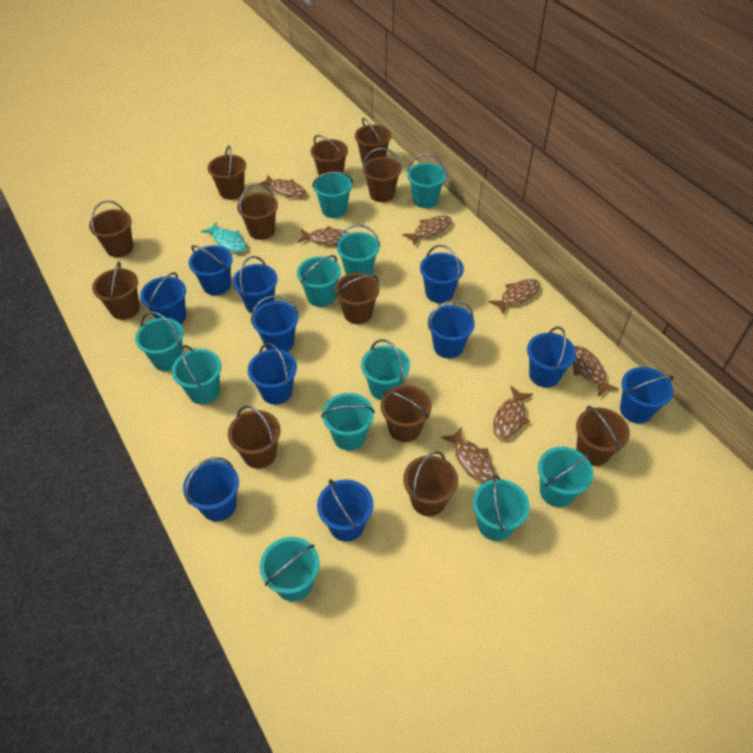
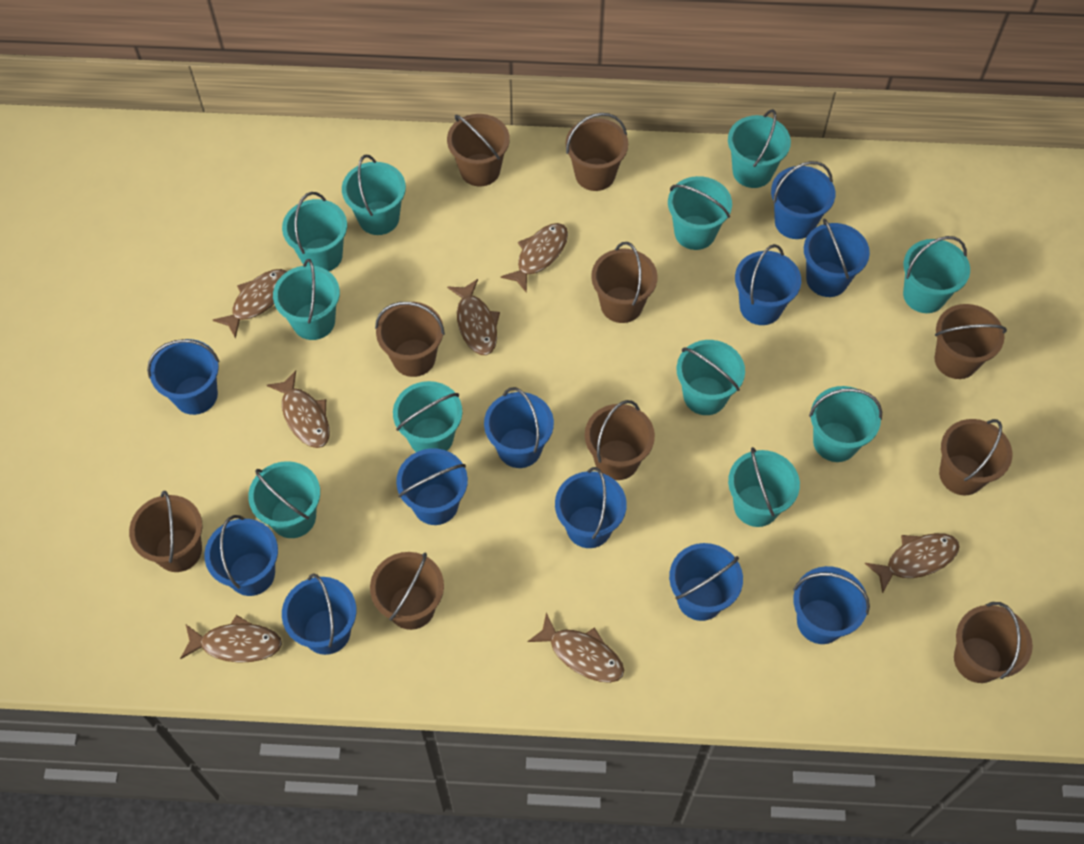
brown bucket: [89,200,133,257] [92,261,140,320] [207,145,246,200] [228,406,280,469] [237,184,278,240] [311,135,348,176] [335,273,380,324] [355,118,391,164] [362,148,402,202] [380,385,432,442] [403,451,458,516] [576,406,630,466] = 12 -> [129,491,202,572] [370,552,444,630] [375,302,445,377] [447,114,510,186] [566,113,628,191] [585,400,655,480] [591,242,657,323] [934,304,1007,379] [939,419,1012,495] [954,602,1033,683] = 10
turquoise fish: [201,222,247,253] = 1 -> none = 0

